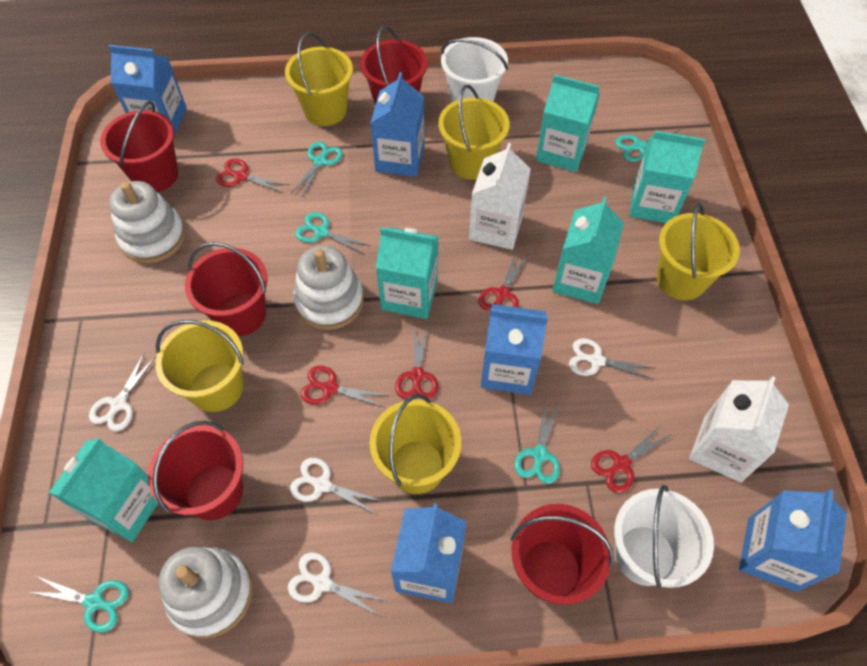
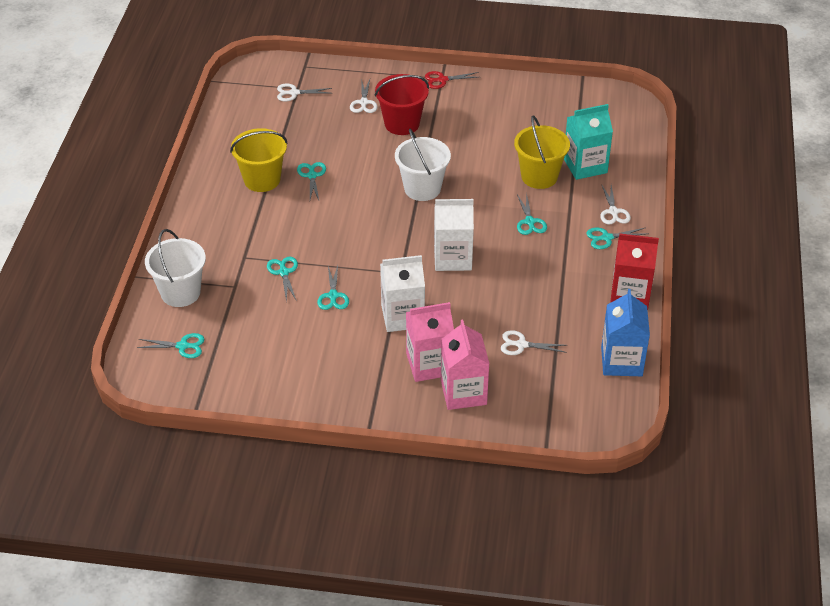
blue carton: [108,45,187,136] [370,72,424,177] [391,504,467,604] [481,304,548,395] [739,489,847,592] = 5 -> [601,289,650,376] = 1
pink carton: none = 0 -> [406,302,454,382] [441,320,490,410] = 2
red bucket: [100,101,178,192] [148,421,243,520] [185,242,268,337] [360,26,428,105] [511,504,614,605] = 5 -> [375,74,429,135] = 1
red carton: none = 0 -> [610,234,659,310] = 1
red scissors: [216,159,289,193] [301,366,389,407] [395,326,438,399] [479,252,528,310] [591,425,672,493] = 5 -> [425,71,478,89] = 1
turquoise carton: [49,437,158,542] [376,227,439,319] [536,74,600,172] [552,197,624,304] [629,131,705,223] = 5 -> [564,104,613,180] = 1
turquoise scissors: [29,576,129,633] [291,142,343,198] [295,212,371,254] [514,401,560,484] [615,130,680,162] = 5 -> [137,333,204,358] [267,257,298,302] [297,162,326,200] [317,265,349,310] [517,193,547,235] [586,228,648,249] = 6
white stacking toy: [109,181,185,263] [159,547,252,638] [293,246,364,330] = 3 -> none = 0
yellow bucket: [155,320,244,412] [285,32,353,126] [369,394,461,494] [438,85,510,180] [657,203,740,300] = 5 -> [230,128,288,192] [514,115,570,189] = 2

